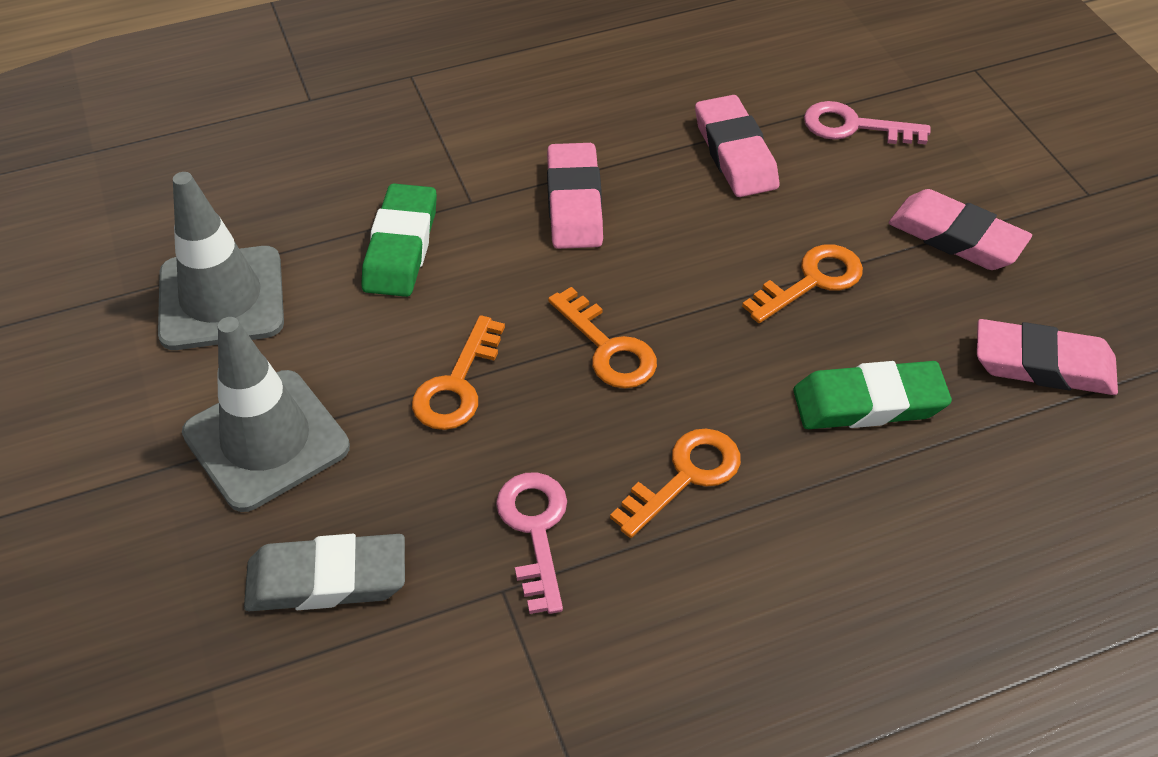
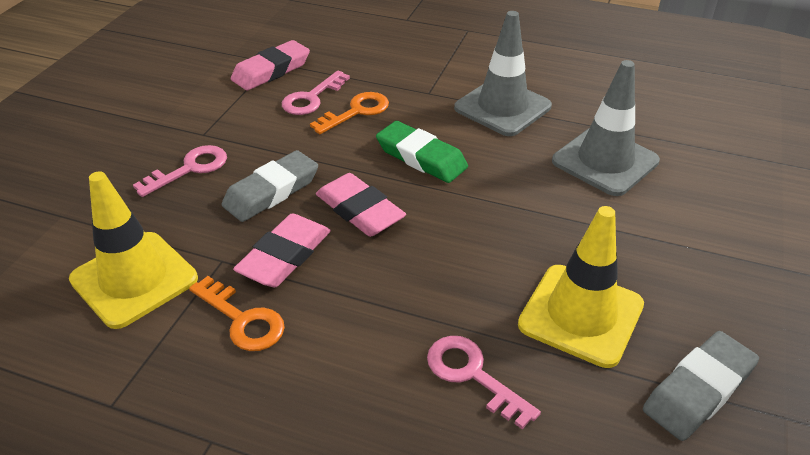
green eraser: [361,183,437,297] [793,361,952,429] = 2 -> [376,121,468,183] = 1
grey eraser: [244,534,405,611] = 1 -> [222,150,318,222] [643,331,759,441] = 2
orange key: [412,315,505,430] [548,287,657,388] [610,429,741,538] [742,244,863,323] = 4 -> [189,276,285,351] [310,92,389,134] = 2
pink eraser: [547,143,603,249] [695,95,779,197] [889,189,1032,270] [977,319,1118,395] = 4 -> [231,40,310,90] [233,213,331,287] [316,173,406,237] = 3
pink key: [496,472,567,614] [804,101,931,144] = 2 -> [133,145,227,197] [282,71,350,115] [427,336,541,429] = 3
yellow traffic cone: none = 0 -> [69,171,198,329] [518,206,644,368] = 2

